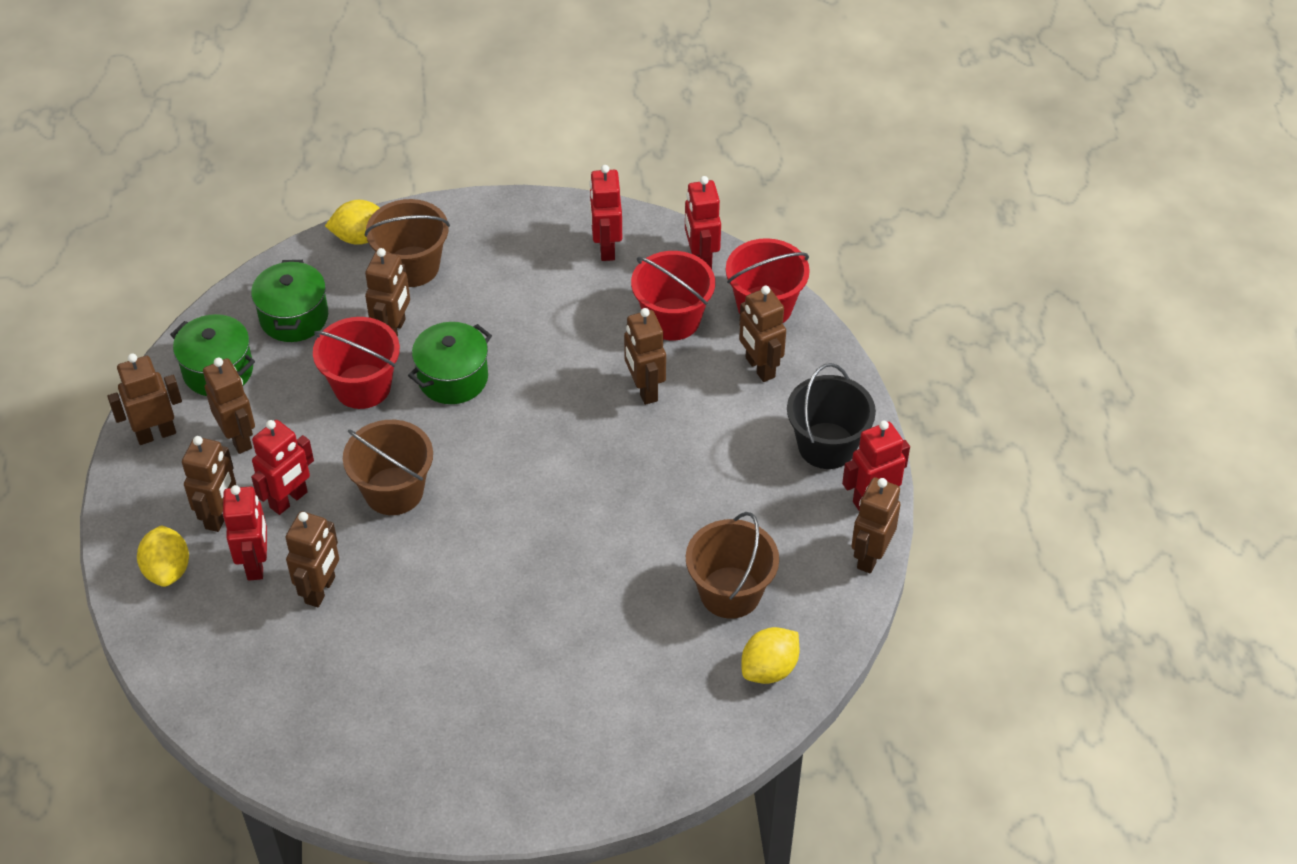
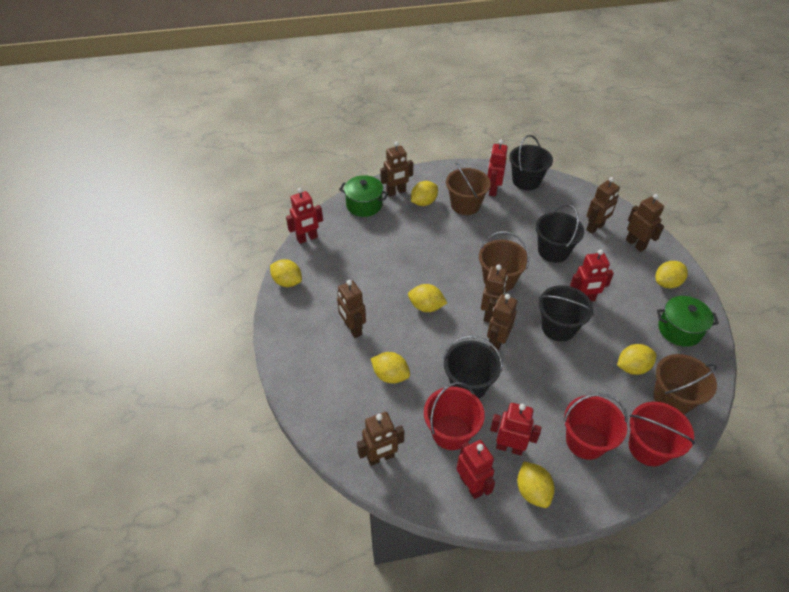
black bucket: [787,363,876,469] = 1 -> [444,336,502,399] [509,135,553,190] [536,204,584,263] [539,285,594,342] = 4
brown robot: [107,353,182,445] [182,436,236,532] [203,358,255,454] [285,511,339,607] [365,248,410,336] [624,308,666,405] [739,286,786,382] [851,477,901,574] = 8 -> [337,280,366,338] [357,412,404,466] [380,141,413,196] [481,265,508,323] [487,294,517,352] [586,177,620,234] [626,194,664,252] = 7
green pot: [170,314,255,396] [251,260,328,342] [408,322,492,404] = 3 -> [339,175,388,217] [657,296,719,347] = 2
yellow lemon: [137,525,189,587] [325,200,380,245] [741,627,799,684] = 3 -> [270,259,302,287] [371,352,410,383] [408,284,447,312] [411,181,438,206] [517,462,555,508] [617,344,656,375] [655,261,688,288] = 7

